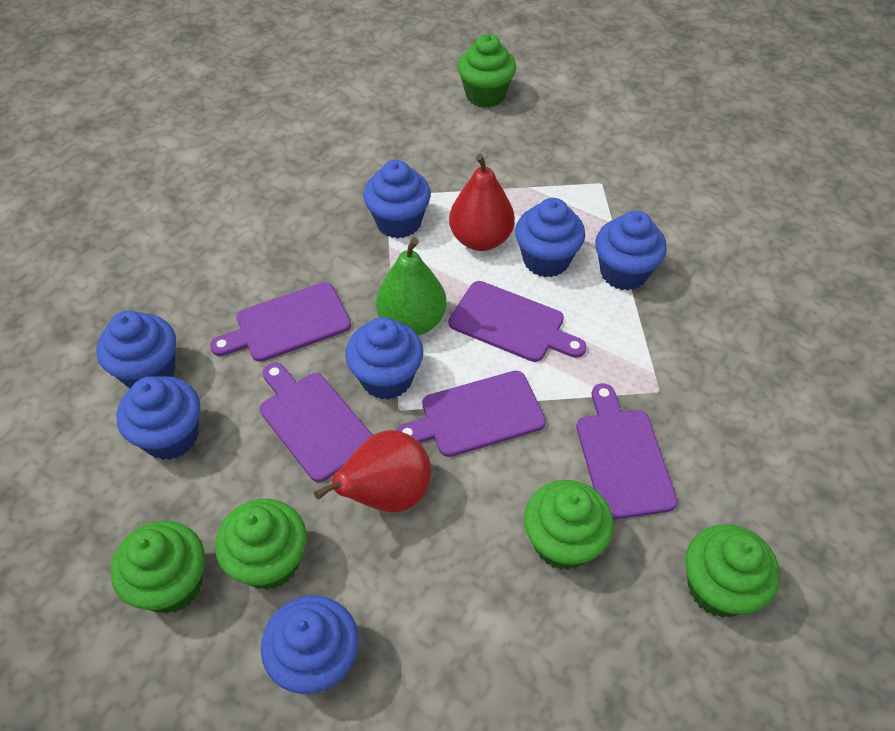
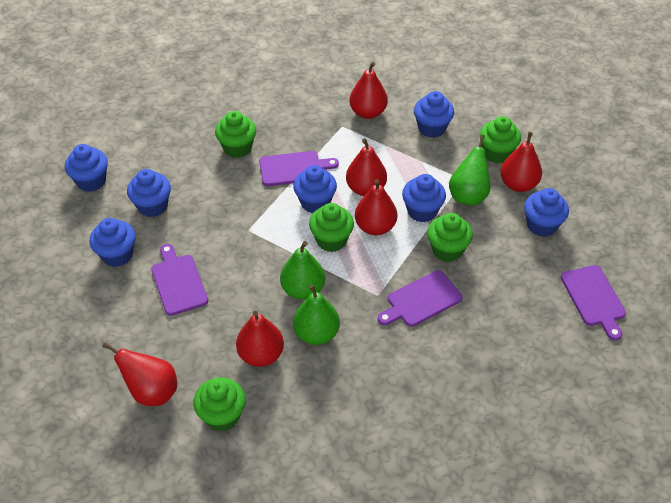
green pear: [376,238,447,335] = 1 -> [280,241,325,300] [293,284,340,345] [449,135,491,206] = 3
purple cutting board: [210,282,351,362] [260,363,373,482] [396,371,546,457] [449,281,586,362] [576,383,677,520] = 5 -> [151,244,208,316] [259,151,339,186] [378,270,463,327] [561,265,626,340] = 4
red pear: [314,430,431,513] [449,154,515,251] = 2 -> [102,342,177,406] [236,311,284,367] [346,138,387,196] [349,62,388,119] [355,179,397,235] [500,132,542,192] = 6

